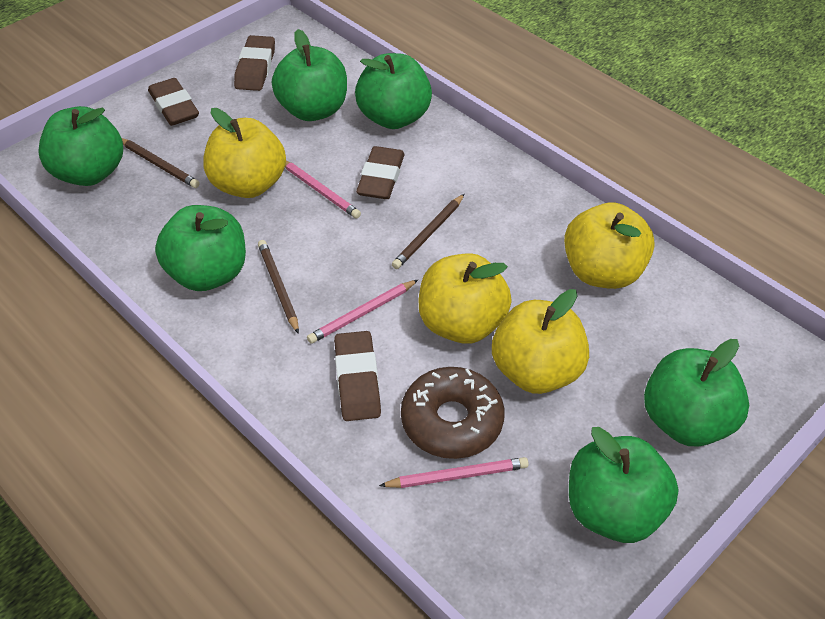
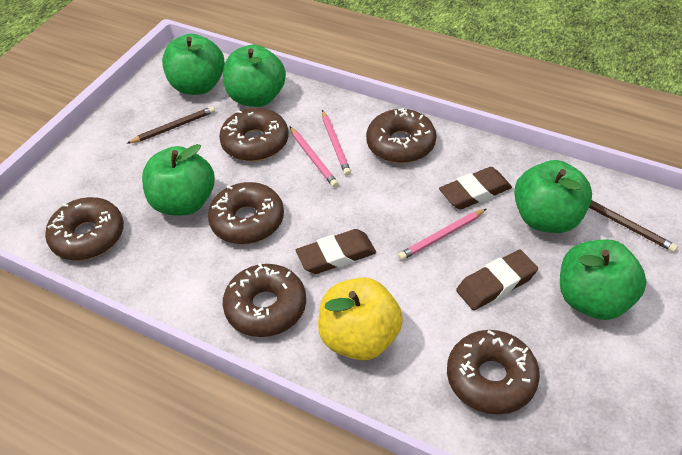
brown donut: [401,367,505,459] = 1 -> [45,197,124,260] [208,182,284,244] [219,108,289,161] [223,263,306,337] [366,108,437,163] [447,330,540,414] = 6
brown eraser: [148,78,199,126] [234,35,275,91] [334,331,381,421] [356,146,405,199] = 4 -> [296,229,376,274] [439,167,512,210] [456,250,538,310] = 3
brown pencil: [122,138,200,188] [258,240,299,334] [392,194,464,269] = 3 -> [126,106,215,144] [589,200,678,252] = 2
green apple: [38,106,123,186] [155,205,246,291] [272,29,347,121] [355,53,432,129] [569,427,679,543] [644,339,749,446] = 6 -> [142,144,215,215] [162,34,225,95] [223,45,286,107] [514,160,592,233] [560,240,647,320] = 5
yellow apple: [204,108,286,198] [418,253,512,344] [492,289,589,394] [564,203,655,289] = 4 -> [318,277,403,360] = 1

